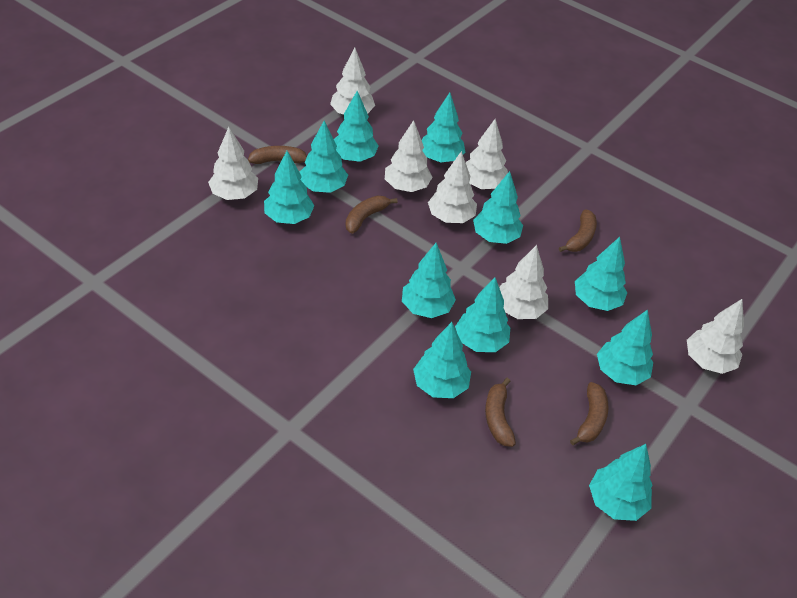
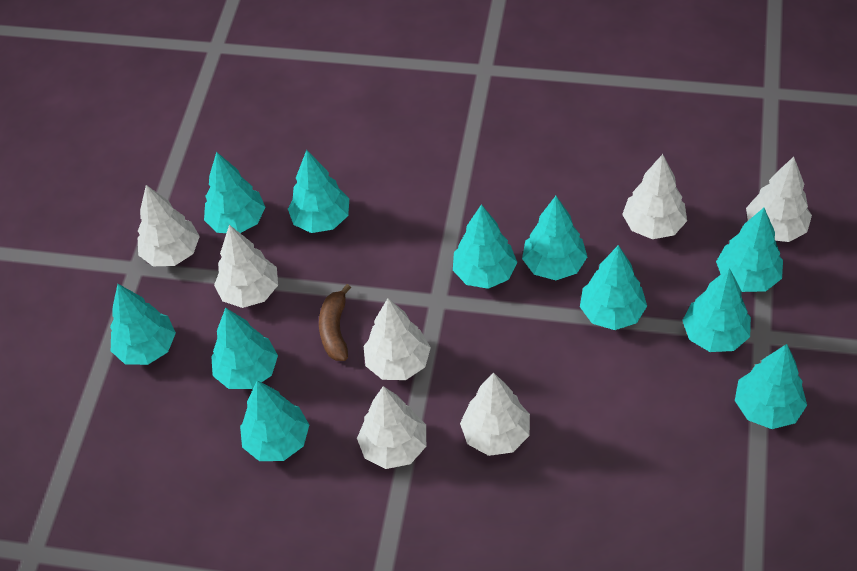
brown banana: [248,146,307,164] [346,195,398,234] [485,378,516,447] [559,209,597,252] [570,382,608,445] = 5 -> [319,284,351,361] = 1

